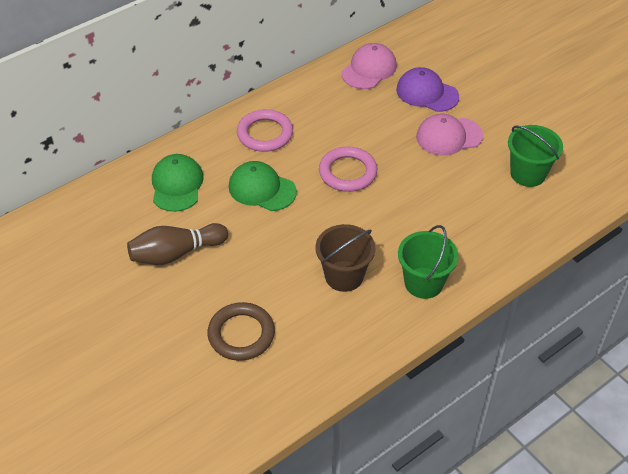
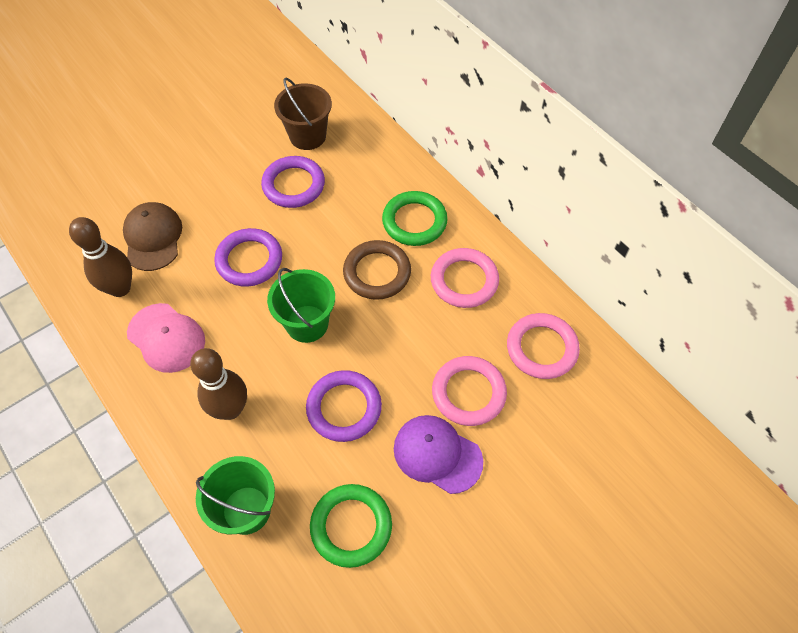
brown bowling pin: [127,223,228,265] = 1 -> [69,217,132,297] [190,348,247,420] = 2
brown cap: none = 0 -> [123,202,182,271] = 1
green cap: [152,154,204,212] [229,161,297,211] = 2 -> none = 0
green ring: none = 0 -> [310,484,392,568] [382,191,448,246] = 2
pink cap: [342,43,397,89] [416,114,483,156] = 2 -> [127,303,205,373] = 1
pink ring: [237,109,293,152] [319,147,377,192] = 2 -> [431,248,499,308] [432,356,507,426] [507,313,580,379] = 3
purple ring: none = 0 -> [214,228,282,287] [261,156,325,208] [306,370,382,442] = 3

